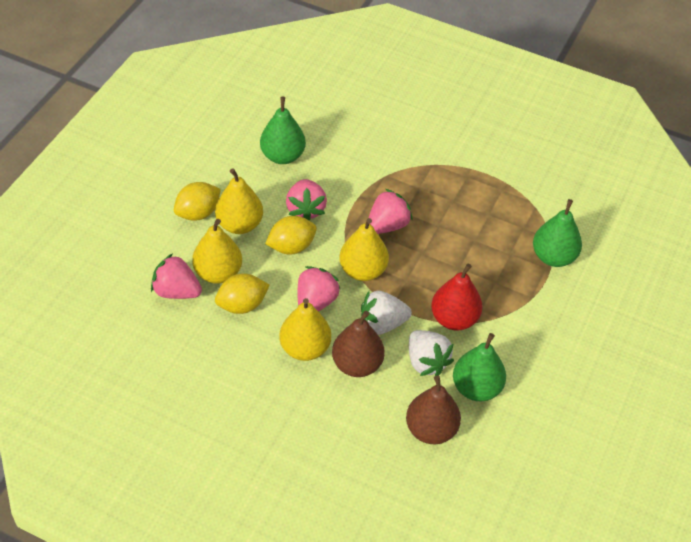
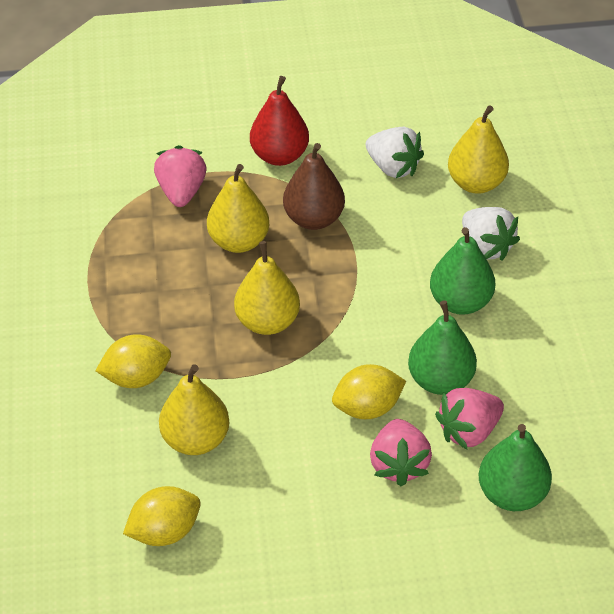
brown pear: [332,311,385,377] [406,375,461,444] = 2 -> [283,143,345,230] = 1
pink strawberry: [151,254,202,299] [286,179,327,221] [297,266,341,312] [369,189,413,234] = 4 -> [154,145,206,207] [370,419,432,486] [435,388,504,450] = 3

